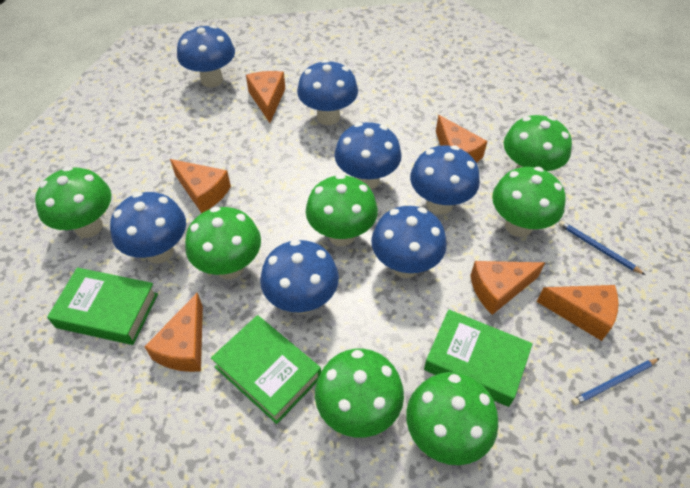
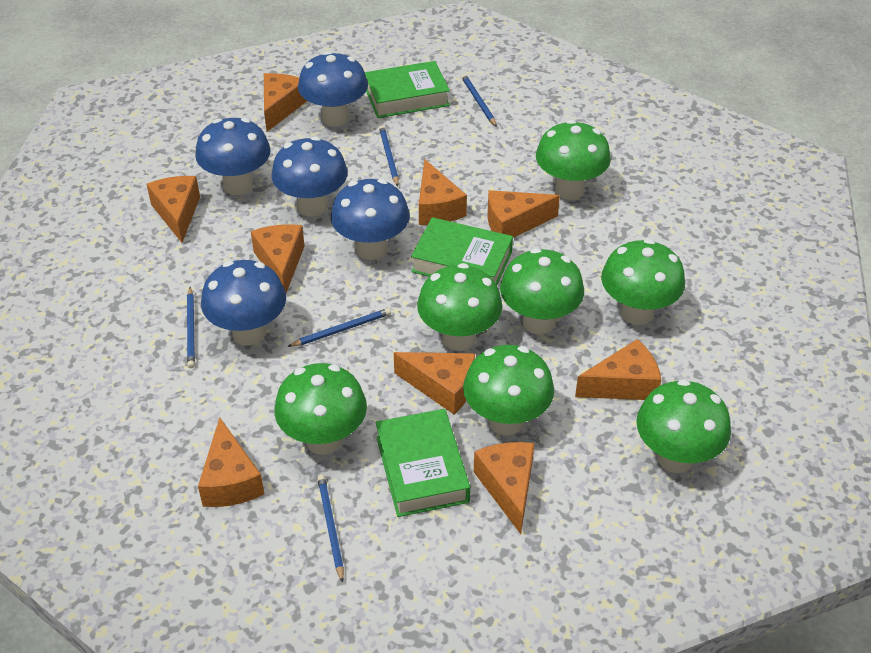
blue mushroom: [110,192,186,264] [177,25,235,88] [260,240,339,314] [297,60,358,125] [335,122,401,190] [371,206,447,278] [410,145,480,215] = 7 -> [195,118,271,195] [201,260,286,346] [271,136,348,217] [298,51,368,127] [331,179,410,260] = 5
blue pencil: [559,221,645,275] [571,358,660,406] = 2 -> [187,287,195,368] [287,308,391,347] [317,475,344,583] [379,125,399,186] [461,74,497,127] = 5
orange cheese: [145,293,203,372] [170,159,231,213] [246,71,286,123] [436,115,487,163] [470,261,545,315] [536,285,618,341] = 6 -> [146,176,200,243] [198,417,264,507] [251,224,305,293] [264,73,307,132] [394,352,475,415] [419,159,467,225] [474,442,535,534] [488,190,560,238] [575,339,661,400] = 9

